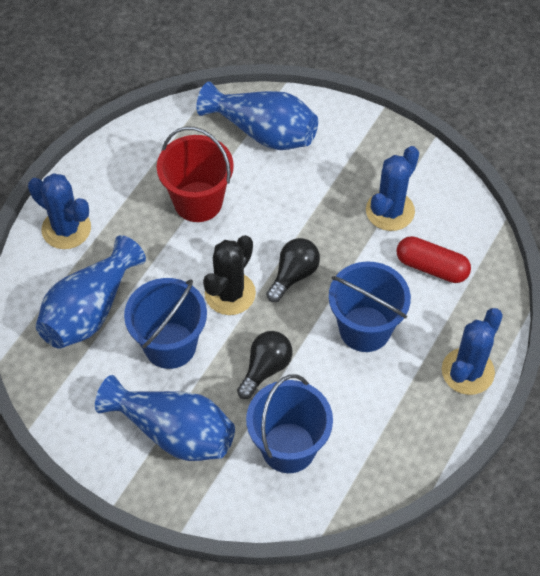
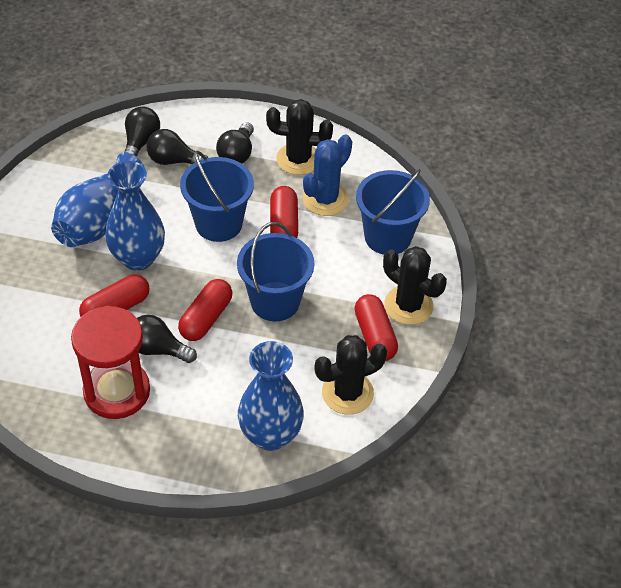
black cactus: [203,235,256,315] = 1 -> [266,99,333,175] [314,335,387,415] [383,246,447,325] = 3
black light bulb: [237,331,292,399] [266,238,320,302] = 2 -> [124,107,160,156] [137,315,197,363] [146,129,208,165] [216,122,254,164] = 4
blue cactus: [28,173,91,249] [366,146,419,231] [442,308,503,395] = 3 -> [303,135,352,216] = 1
red bucket: [157,127,234,222] = 1 -> none = 0
red capsule: [396,236,471,283] = 1 -> [79,275,150,317] [178,279,232,341] [270,186,298,238] [354,294,398,361] = 4
red hourglass: none = 0 -> [71,306,150,419] = 1

